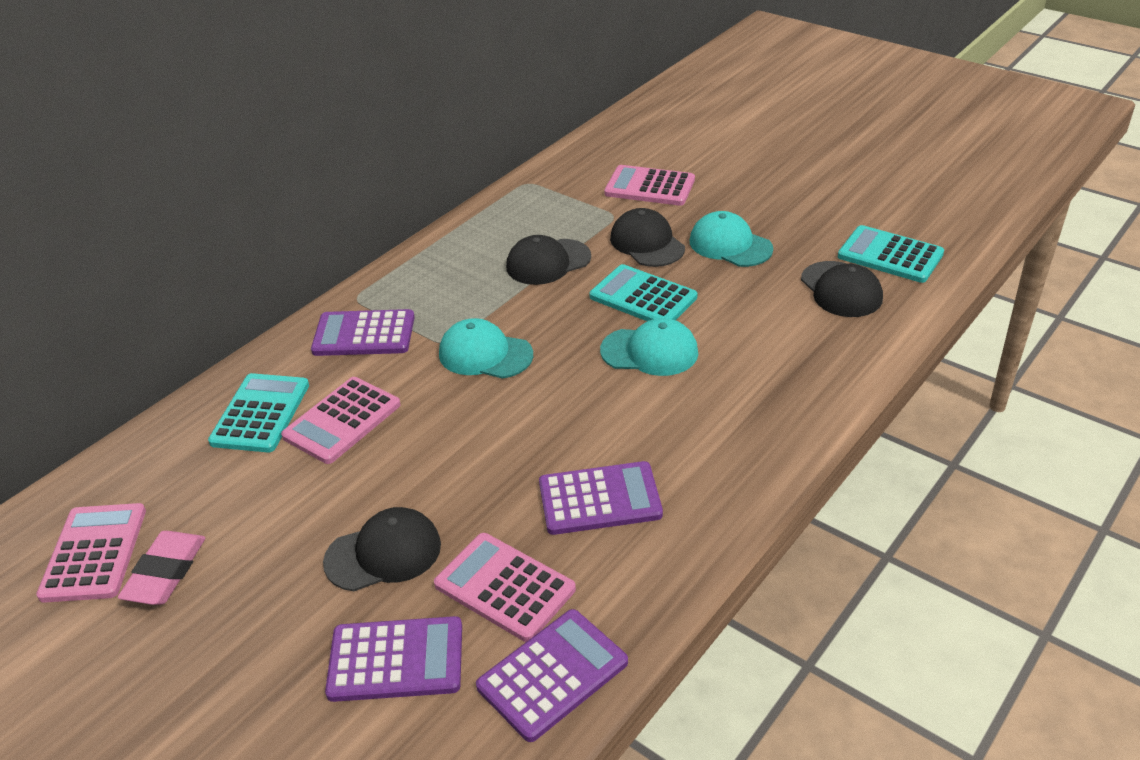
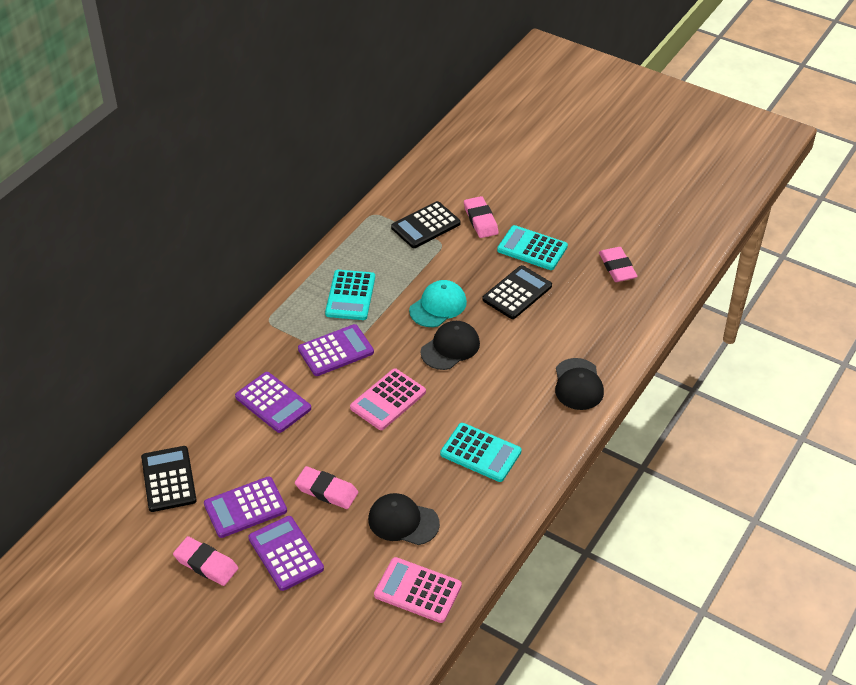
black calculator: none = 0 -> [141,446,197,512] [391,201,461,248] [482,265,552,319] = 3
black cap: [323,507,441,591] [506,235,591,285] [610,208,685,267] [801,261,883,317] = 4 -> [368,493,440,545] [421,321,480,370] [555,358,604,410] = 3
pink calculator: [36,503,146,603] [281,377,401,464] [434,533,576,642] [604,165,695,206] = 4 -> [350,369,426,430] [374,557,462,623] = 2
pink eraser: [118,531,205,605] = 1 -> [173,536,238,586] [295,466,358,509] [464,196,499,238] [599,247,638,282] = 4
turquoise cap: [439,318,533,379] [600,318,698,376] [690,211,773,267] = 3 -> [409,280,467,327] = 1

